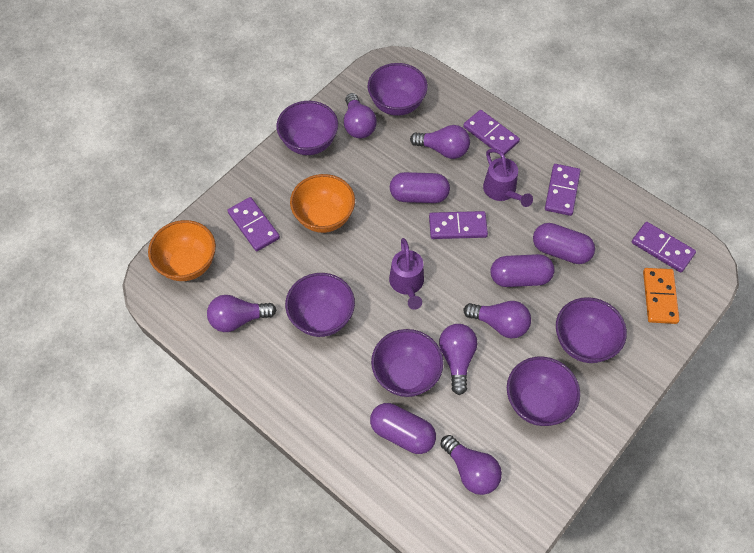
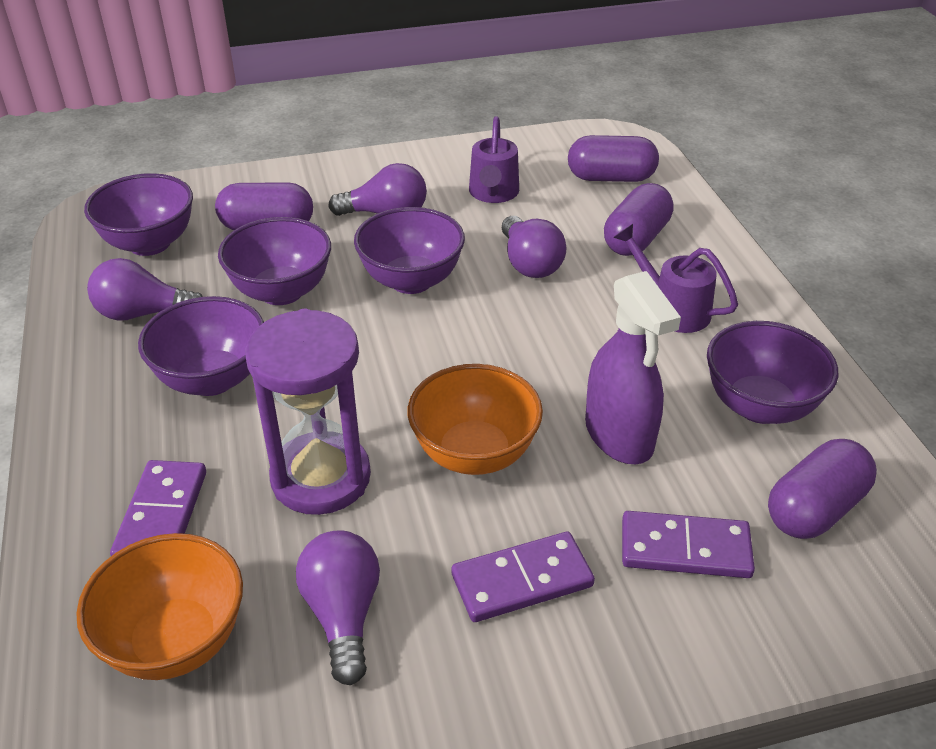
orange domino: [643,268,679,324] = 1 -> none = 0
purple bowl: [276,101,338,155] [285,273,355,337] [368,63,428,116] [371,329,443,397] [507,357,580,426] [556,297,627,363] = 6 -> [84,173,193,256] [138,296,264,396] [218,217,331,305] [354,207,465,294] [707,321,839,424] = 5
purple domino: [227,197,280,251] [429,211,488,239] [463,110,520,155] [545,164,581,216] [632,222,696,272] = 5 -> [110,460,206,556] [451,532,595,622] [622,511,755,578] = 3
purple hourglass: none = 0 -> [245,309,371,515] = 1
purple light bulb: [207,295,276,332] [344,93,377,138] [410,125,470,159] [439,324,477,395] [440,435,502,495] [463,301,531,338] = 6 -> [87,258,203,321] [296,530,380,685] [328,163,427,216] [502,216,566,278] = 4
purple spray bottle: none = 0 -> [585,271,681,464] = 1

